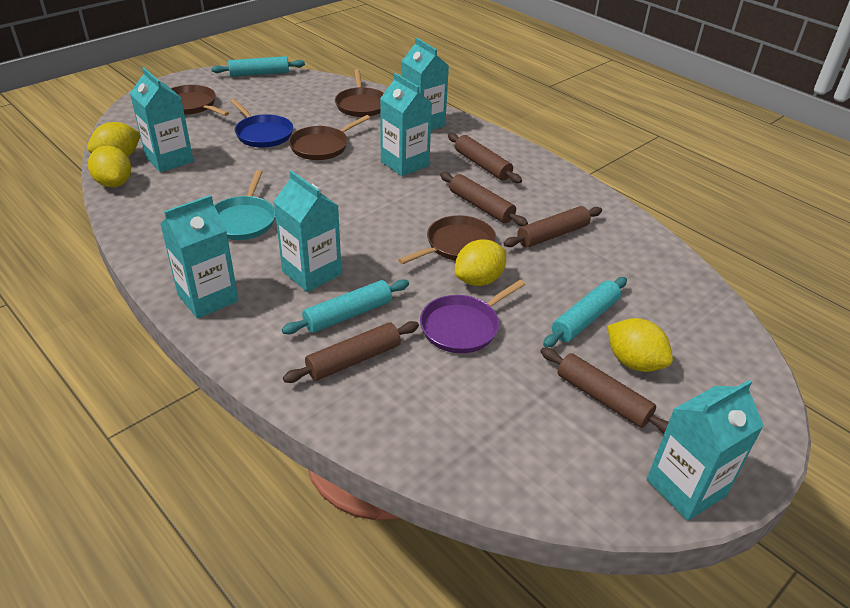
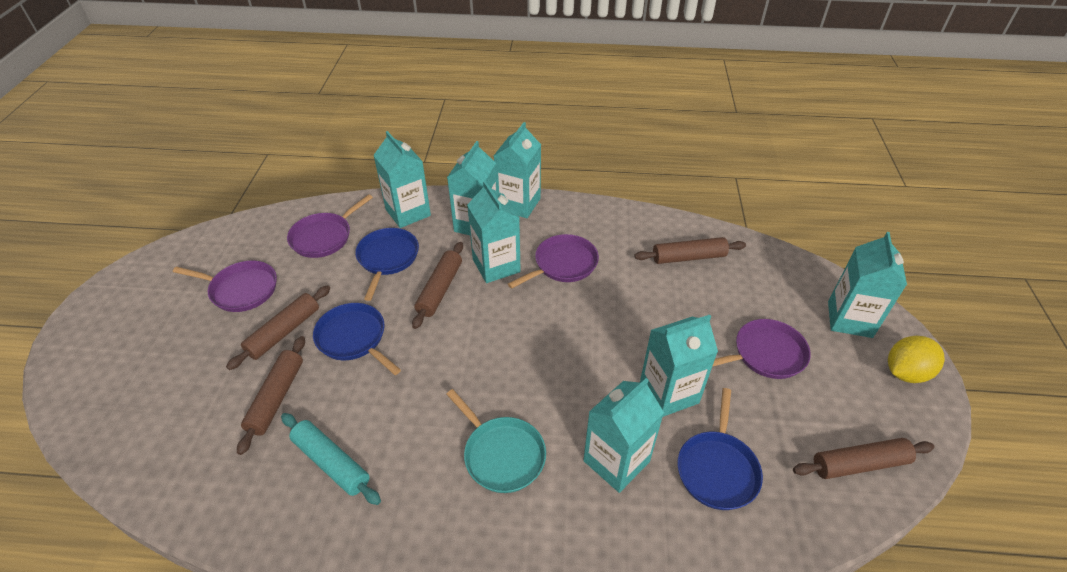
blue pan: [230,99,293,147] = 1 -> [313,303,401,375] [355,228,419,301] [677,388,763,510] = 3
brown pan: [171,85,229,116] [289,115,370,160] [335,69,384,117] [398,215,496,264] = 4 -> none = 0
purple pan: [420,280,525,353] = 1 -> [173,260,277,312] [287,194,373,258] [508,234,599,289] [712,319,811,379] = 4
turquoise carton: [130,67,194,172] [160,195,239,319] [274,170,342,292] [380,73,432,176] [402,38,449,130] [647,380,764,521] = 6 -> [373,131,431,228] [447,141,497,235] [467,181,521,283] [494,122,541,218] [583,378,664,493] [640,315,718,417] [828,232,907,338] = 7
turquoise rolling pin: [211,56,305,77] [282,279,409,334] [543,277,627,348] = 3 -> [281,413,381,505] = 1
yellow lemon: [87,122,140,157] [88,146,131,187] [455,239,506,286] [607,318,673,372] = 4 -> [888,336,945,383] = 1

